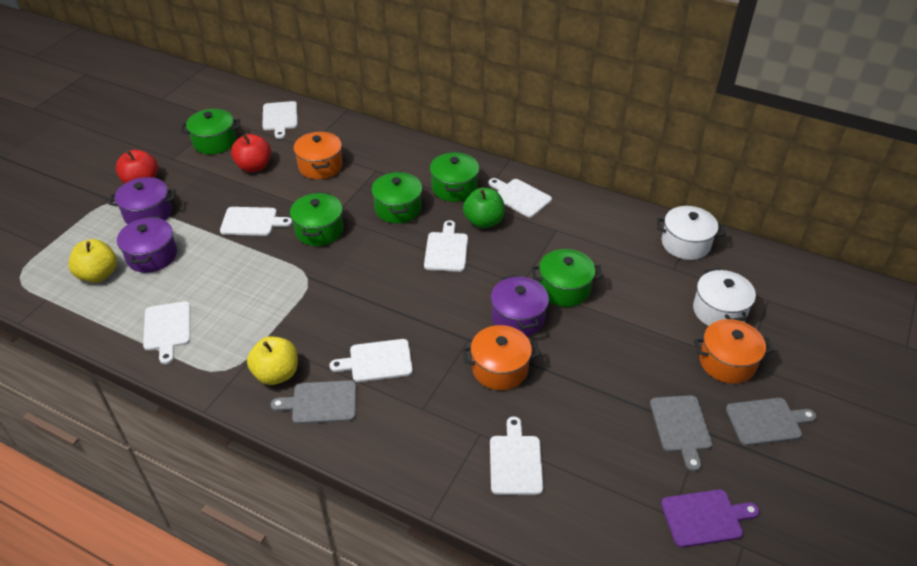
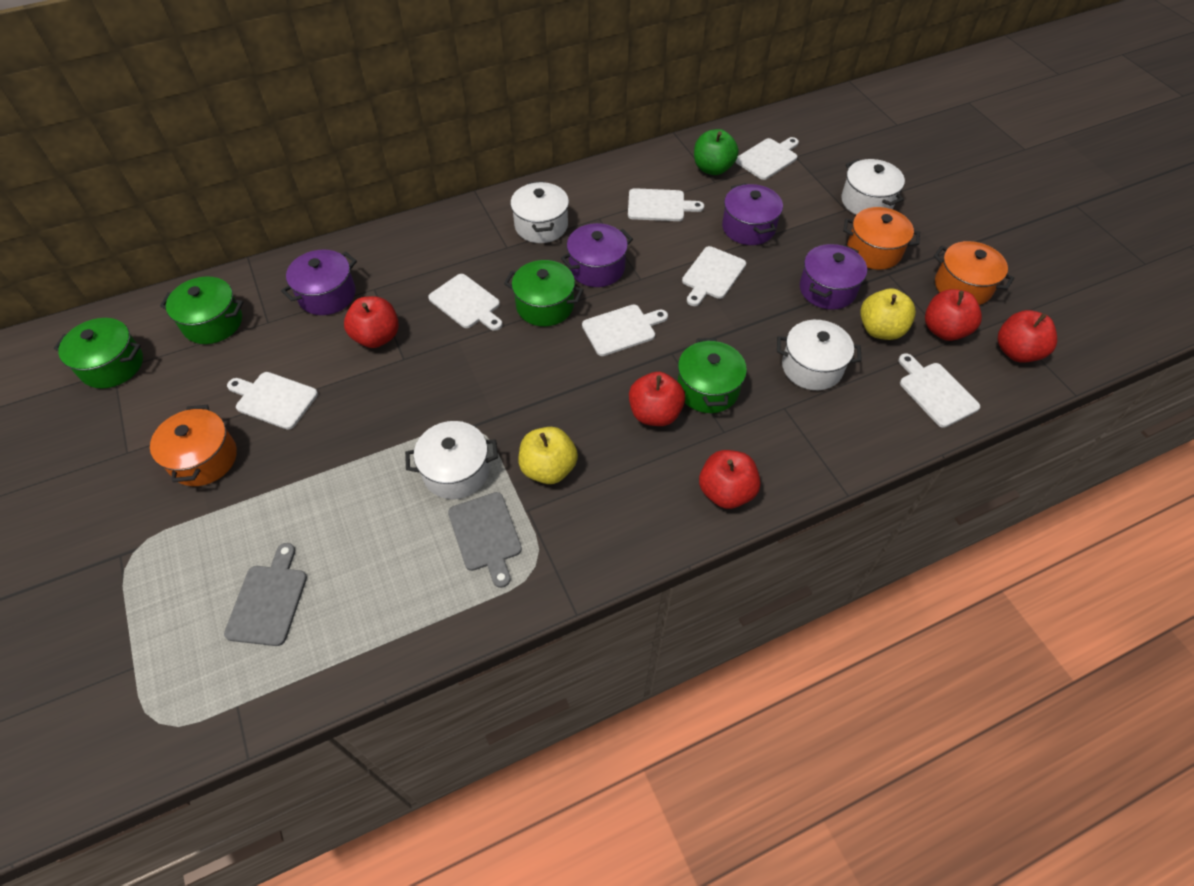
green pot: [181,109,240,154] [290,192,343,246] [371,171,422,223] [430,152,479,202] [532,249,603,307] = 5 -> [54,318,143,389] [160,277,243,344] [504,260,584,326] [677,338,747,413] = 4
grey cutting board: [270,380,356,424] [650,395,712,472] [726,398,817,446] = 3 -> [224,543,307,646] [448,492,522,588] = 2
purple cutting board: [661,490,759,548] = 1 -> none = 0
purple pot: [109,177,176,224] [117,216,177,273] [491,274,549,336] = 3 -> [281,249,357,315] [561,223,633,287] [722,183,783,245] [800,244,867,310] = 4
red apple: [116,150,158,184] [231,134,271,172] = 2 -> [344,296,399,348] [629,372,685,426] [699,450,761,509] [925,289,982,341] [998,310,1057,363] = 5
white pot: [657,206,725,260] [693,268,756,326] = 2 -> [405,421,498,499] [510,181,569,243] [777,320,862,390] [841,159,905,215] = 4

